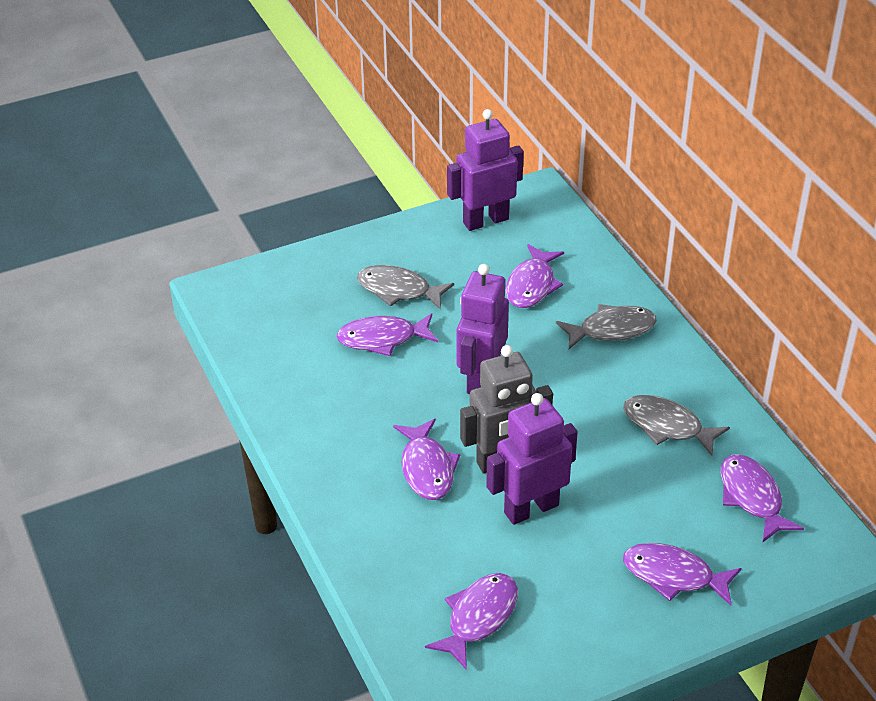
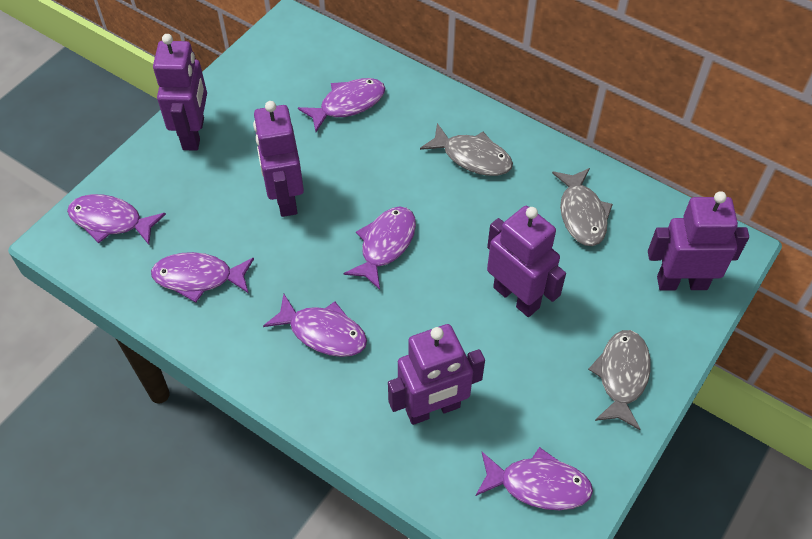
grey robot: [460,345,553,474] = 1 -> none = 0
purple robot: [447,109,524,231] [457,264,509,394] [486,393,578,525] = 3 -> [153,34,207,151] [253,101,304,217] [388,324,485,425] [487,206,566,317] [648,191,749,290] = 5

